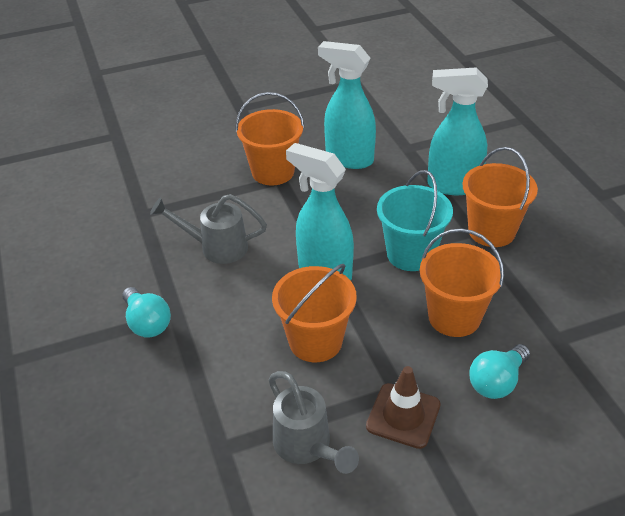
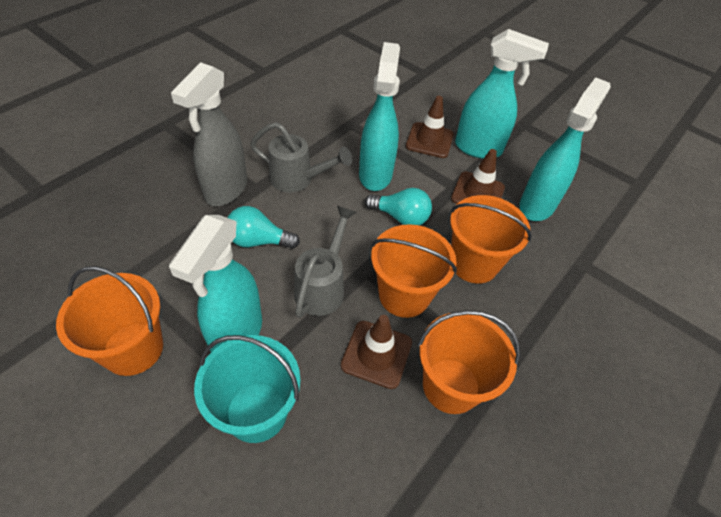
brown traffic cone: [366,366,441,449] = 1 -> [341,315,412,389] [406,96,454,158] [451,149,505,204] = 3
grey spray bottle: none = 0 -> [171,62,247,206] = 1
turquoise spray bottle: [286,143,354,280] [318,41,376,169] [427,67,488,195] = 3 -> [169,215,262,352] [359,42,400,191] [455,29,549,159] [519,77,611,221] = 4

